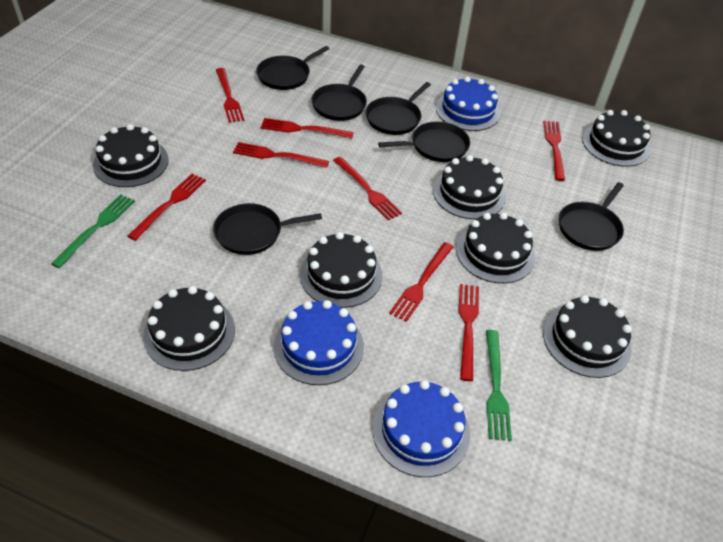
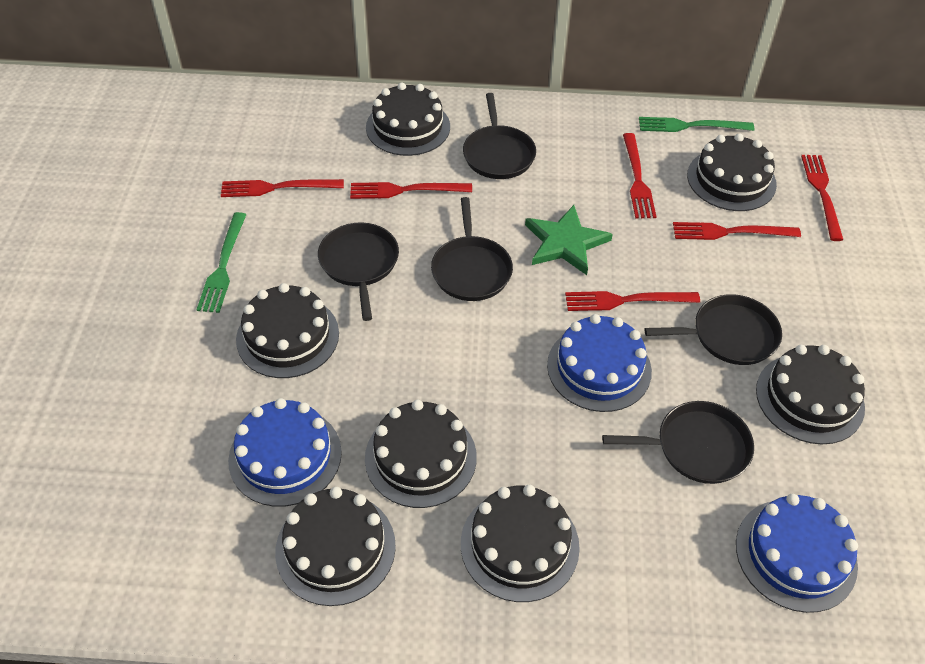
black pan: [213,203,322,255] [256,46,329,90] [311,65,367,121] [365,82,431,135] [378,122,470,162] [559,182,624,251] = 6 -> [318,222,399,321] [431,197,513,301] [463,93,536,179] [602,401,754,484] [644,294,782,365] = 5
green star: none = 0 -> [525,205,613,275] = 1
red fork: [128,174,206,241] [216,68,244,123] [233,142,329,168] [261,118,354,138] [333,156,402,220] [389,242,453,322] [459,284,479,381] [543,121,565,181] = 8 -> [221,179,344,197] [350,182,472,199] [565,291,700,311] [623,133,657,218] [673,222,801,240] [801,155,843,241] = 6

